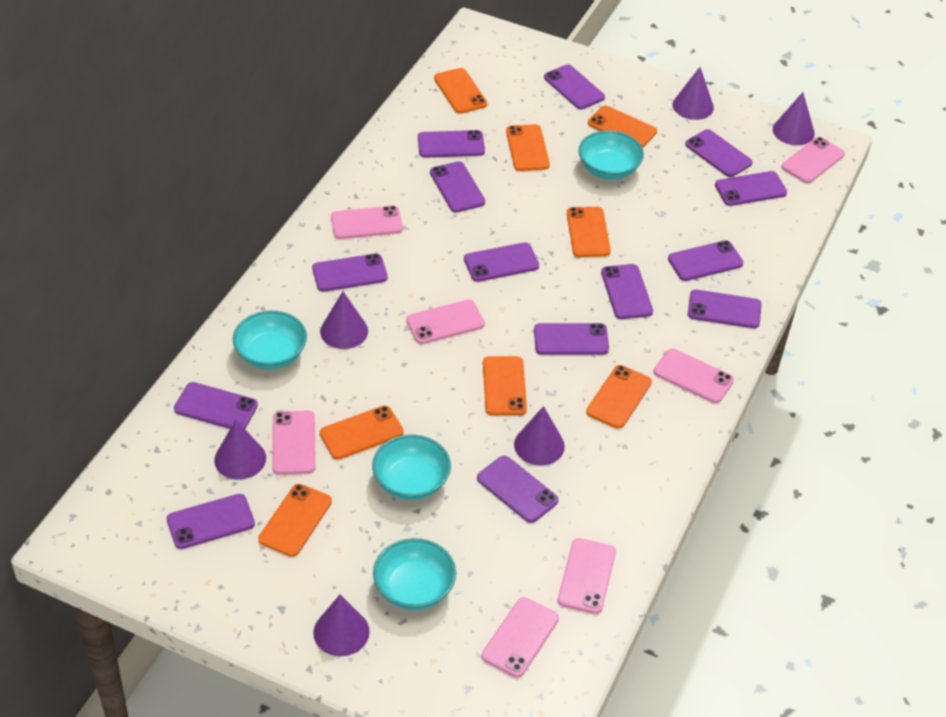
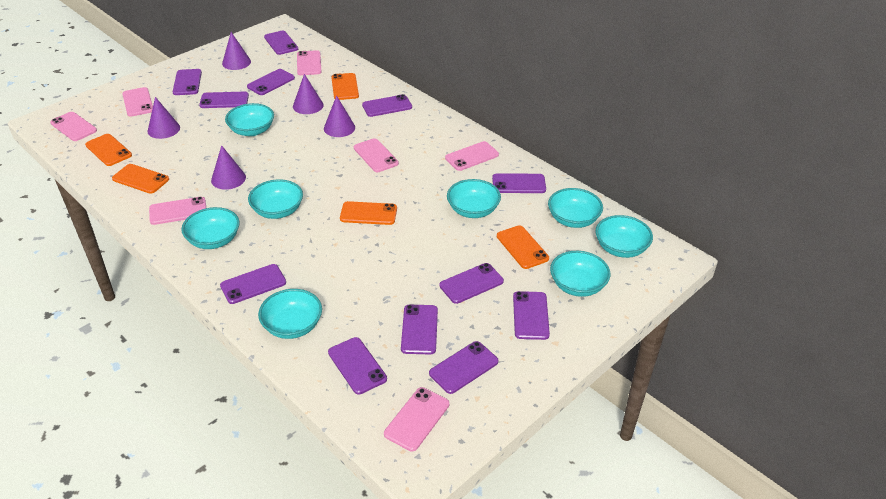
orange phone: [258,484,332,557] [320,405,404,459] [434,68,487,114] [483,356,527,415] [506,124,550,171] [567,207,611,257] [586,365,652,429] [588,106,657,148] = 8 -> [85,134,132,166] [112,164,169,194] [331,73,359,100] [340,201,397,225] [497,225,549,269] = 5
purple cone: [214,420,266,480] [313,595,370,656] [320,292,368,349] [514,406,565,465] [673,67,714,120] [773,92,815,145] = 6 -> [147,97,180,139] [211,145,246,190] [222,32,251,70] [293,74,323,114] [324,96,355,137] = 5
purple phone: [167,494,255,549] [174,382,258,429] [312,254,388,292] [418,130,485,158] [430,161,485,213] [464,242,539,282] [477,456,558,523] [534,323,609,355] [544,64,605,109] [601,264,653,319] [668,240,743,281] [685,129,753,177] [688,290,762,328] [715,171,787,206] = 14 -> [172,69,202,95] [199,92,249,108] [220,264,286,304] [247,69,295,95] [264,31,298,55] [328,337,387,395] [362,94,412,117] [401,305,438,355] [429,341,498,394] [439,263,504,304] [492,173,546,193] [513,291,550,340] = 12
turquoise bowl: [233,311,307,370] [372,435,451,500] [373,538,456,610] [578,130,644,179] = 4 -> [181,207,240,249] [225,103,274,136] [248,179,303,219] [258,289,322,339] [447,179,501,218] [548,188,603,228] [550,251,610,297] [595,215,653,258] = 8

